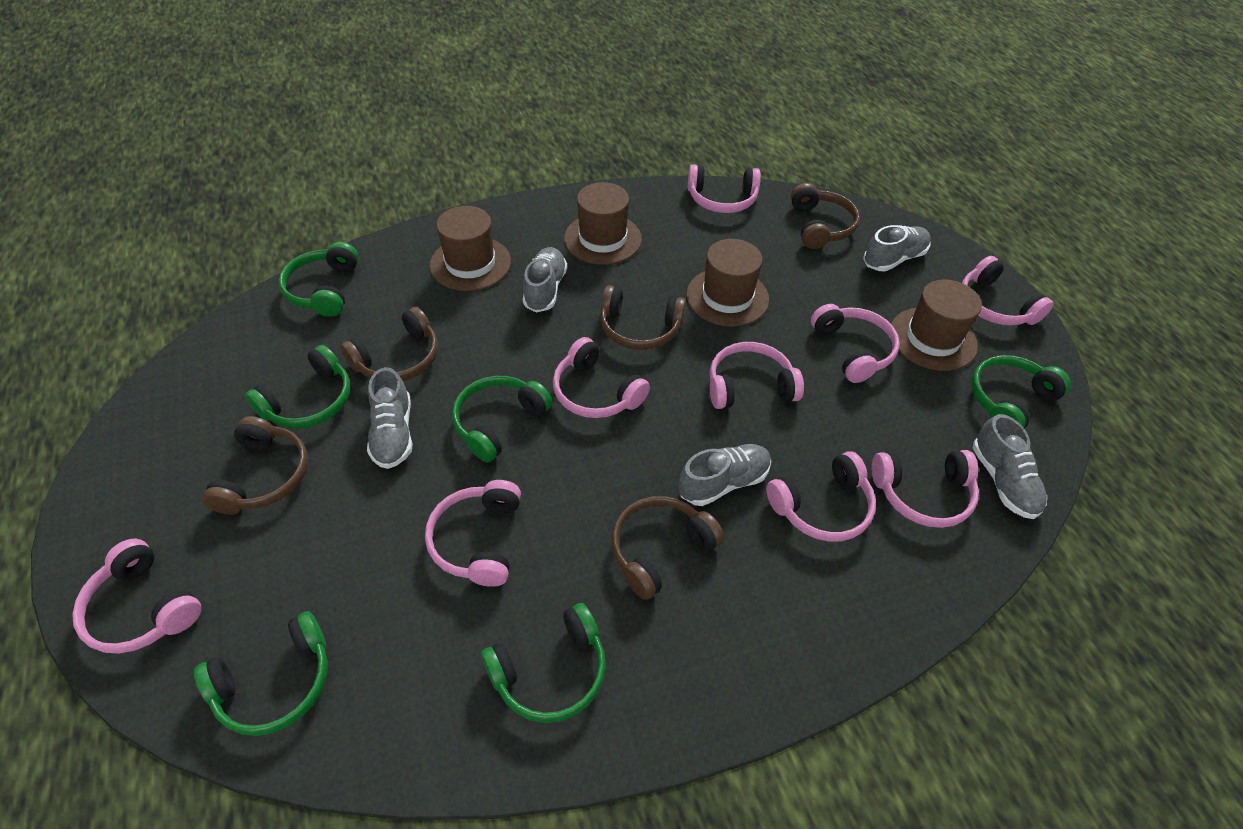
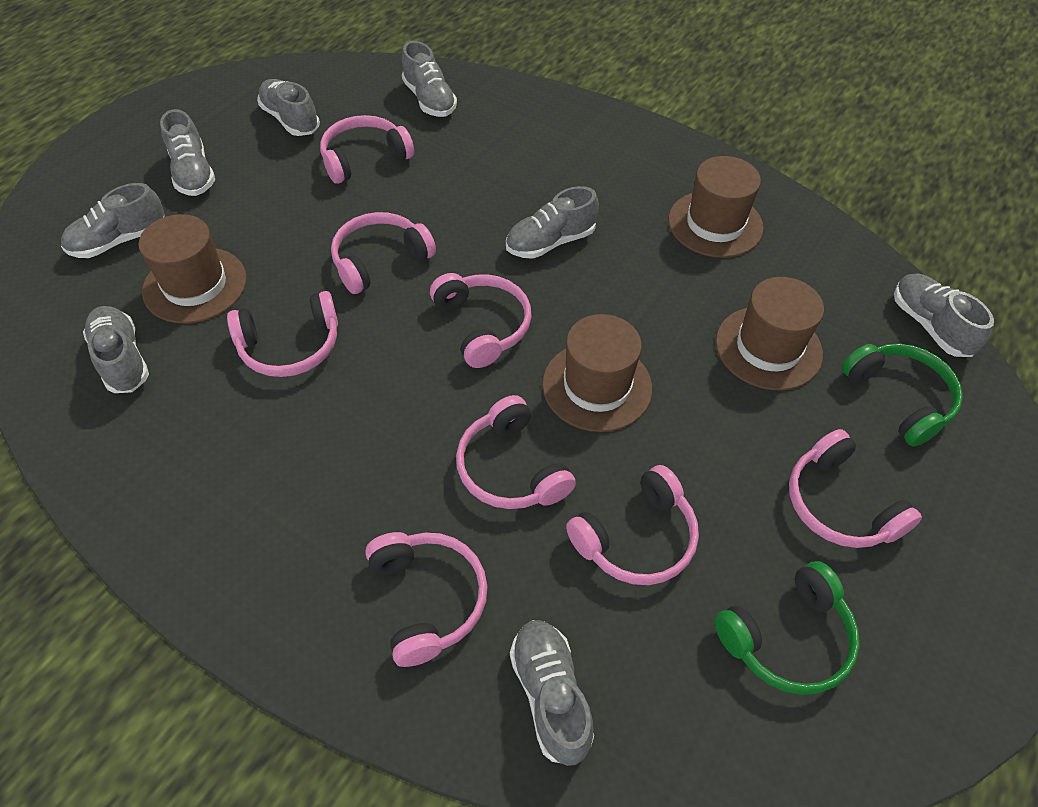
brown headphones: [202,416,308,515] [341,307,438,381] [600,285,686,350] [611,496,724,600] [790,183,860,249] = 5 -> none = 0
green headphones: [194,611,328,736] [245,345,350,428] [279,242,359,317] [452,376,552,462] [481,603,606,723] [971,355,1071,428] = 6 -> [714,561,860,695] [842,344,963,447] = 2
grey shoe: [367,367,413,469] [523,247,567,312] [679,444,771,506] [863,225,931,272] [973,414,1047,519] = 5 -> [61,183,165,258] [83,306,149,393] [160,109,215,196] [257,79,320,136] [402,41,457,117] [506,186,599,259] [510,620,594,766] [894,273,994,357] = 8
pink headphones: [72,539,202,654] [425,480,521,587] [553,337,650,418] [688,164,761,213] [710,342,804,409] [766,451,876,542] [811,304,900,383] [872,450,979,528] [962,256,1054,325] = 9 -> [227,291,338,377] [320,115,414,184] [331,212,436,294] [365,532,487,667] [430,273,532,368] [456,395,576,509] [566,465,699,585] [789,429,922,548] = 8

